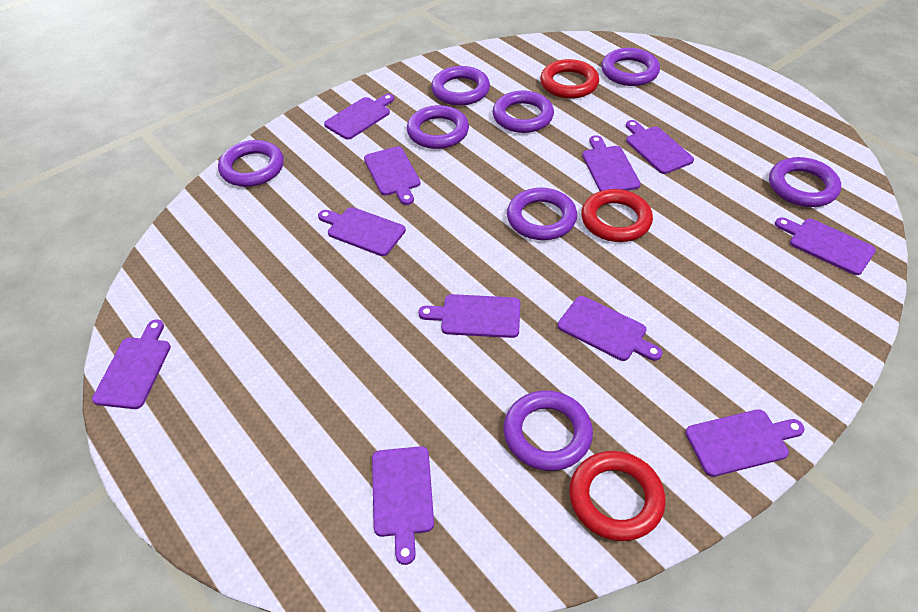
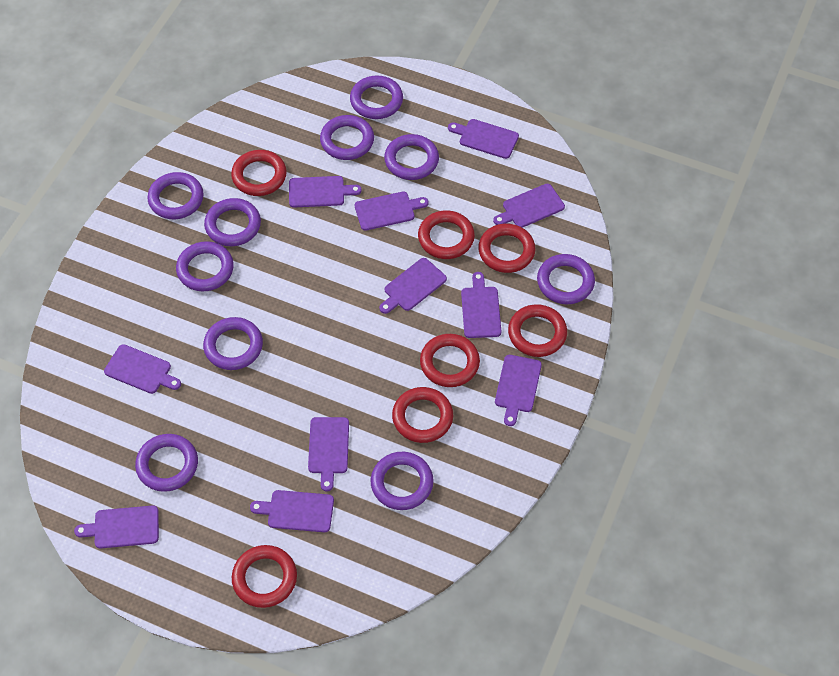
purple ring: [218,140,284,187] [407,105,469,149] [431,66,490,106] [493,91,554,133] [503,390,593,471] [507,188,577,240] [602,48,660,86] [769,157,841,207] = 8 -> [135,434,198,492] [147,172,204,219] [176,241,234,291] [203,317,263,370] [204,198,261,246] [320,115,374,160] [350,75,403,119] [371,452,434,510] [384,134,439,180] [537,254,595,304] = 10
red ring: [540,59,599,99] [569,451,666,541] [581,189,653,242] = 3 -> [231,150,287,196] [232,545,297,608] [392,387,453,443] [418,210,475,259] [420,334,480,387] [478,224,535,273] [508,304,567,357] = 7

